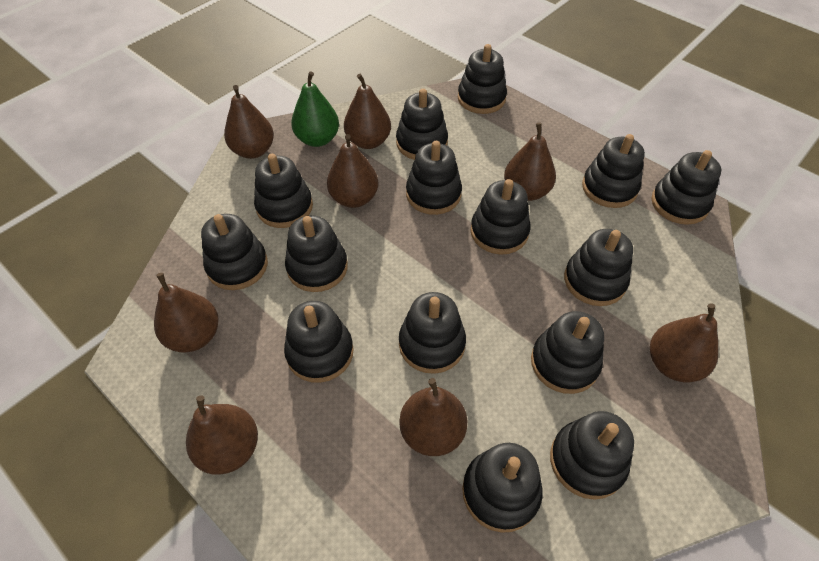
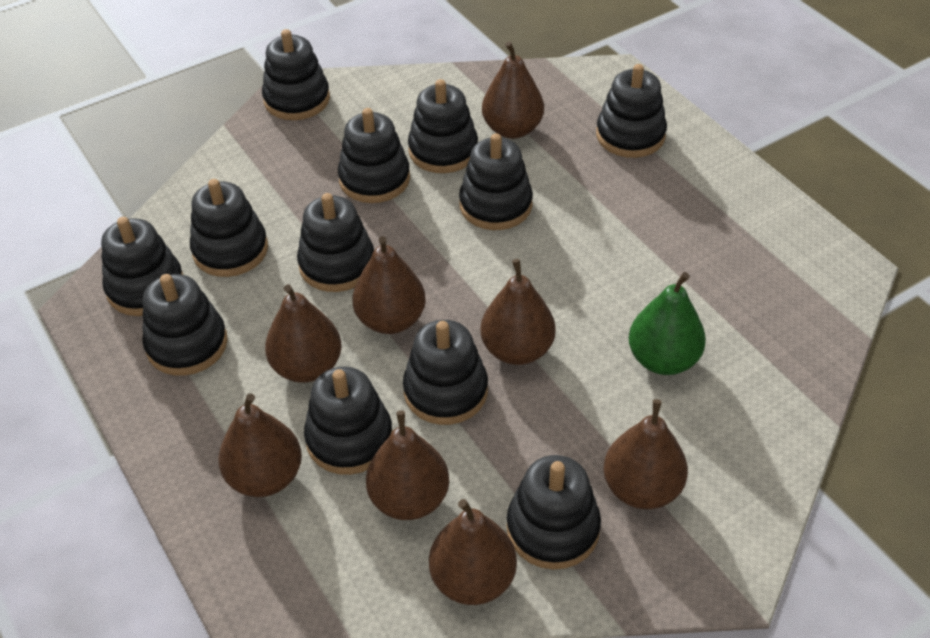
black stacking toy: [201,214,268,290] [254,154,313,228] [284,301,354,383] [285,215,348,292] [396,89,448,160] [399,292,466,374] [406,141,462,215] [458,44,507,114] [462,443,543,533] [470,179,530,255] [531,311,604,394] [550,411,634,500] [564,229,633,306] [582,134,645,208] [651,150,721,225] = 15 -> [101,217,183,316] [142,274,228,376] [190,179,268,277] [262,29,330,120] [297,193,374,292] [304,367,393,475] [338,108,410,203] [403,320,488,425] [408,79,478,173] [459,133,533,230] [506,455,601,570] [596,64,667,158] = 12

